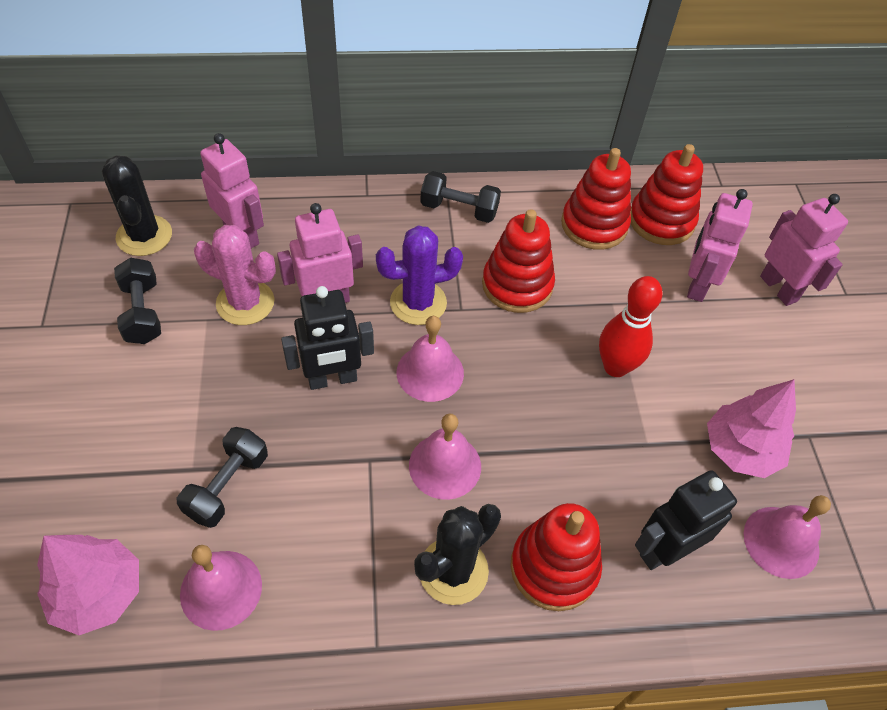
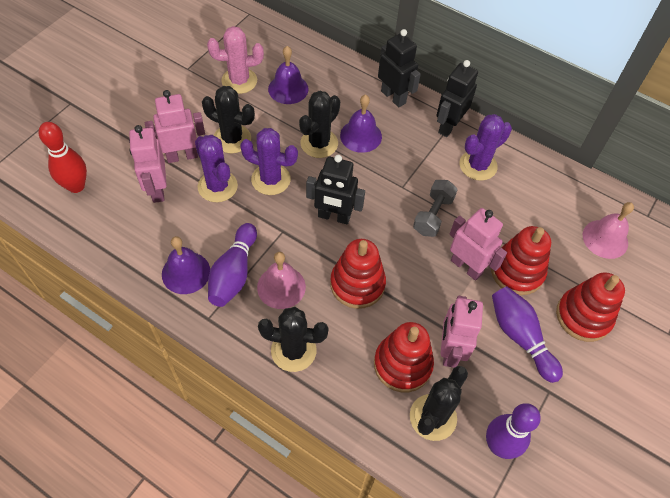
black cactus: [102,155,172,256] [414,504,501,605] = 2 -> [202,86,255,153] [258,307,329,372] [299,91,340,158] [410,366,468,441] = 4
black dumbbell: [114,258,161,344] [177,427,268,528] [420,171,501,223] = 3 -> none = 0
black robot: [281,286,374,390] [635,470,737,570] = 2 -> [306,155,365,224] [378,29,421,107] [436,60,478,137] = 3
grey dumbbell: none = 0 -> [413,180,458,237] = 1
pink bell: [180,545,262,631] [397,316,464,402] [409,413,481,500] [744,495,831,579] = 4 -> [257,252,306,309] [583,202,634,259] = 2
pink tree: [37,535,139,635] [707,379,796,478] = 2 -> none = 0
purple bell: none = 0 -> [162,236,210,294] [268,46,309,104] [340,94,382,153] = 3
purple bowling pin: none = 0 -> [208,223,257,307] [486,403,541,459] [492,287,563,383] = 3
purple cactus: [376,226,463,325] = 1 -> [195,135,238,202] [240,128,298,195] [459,114,512,181] = 3

